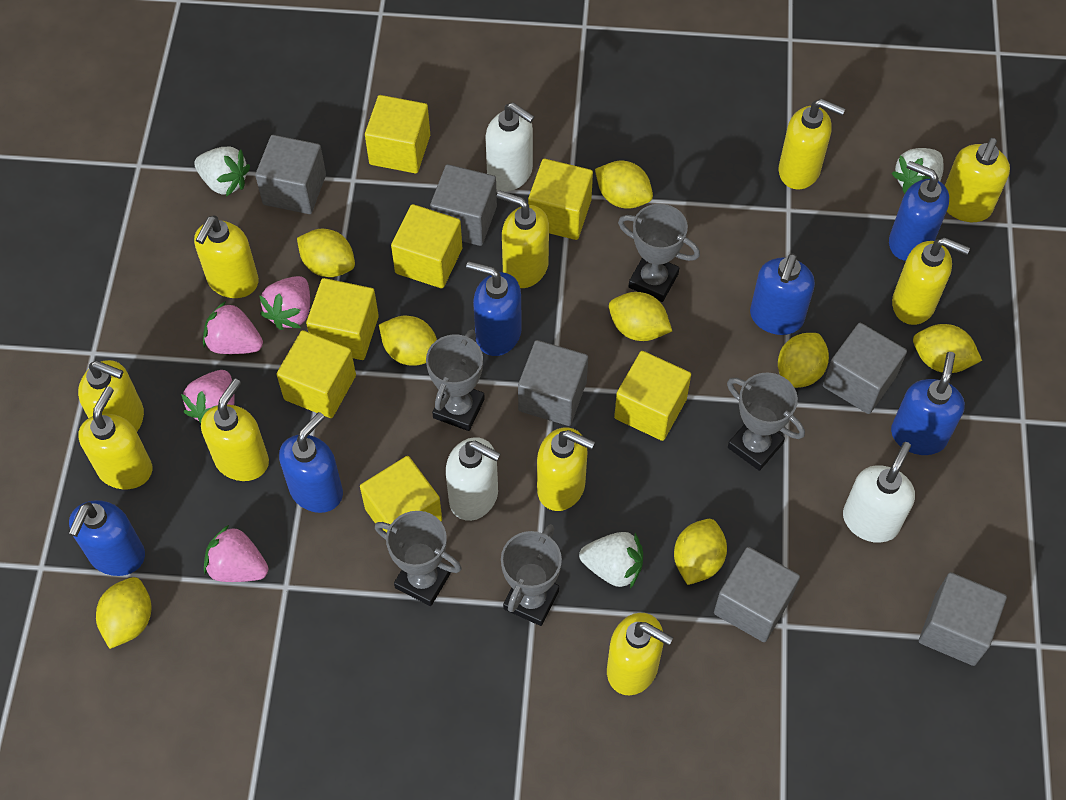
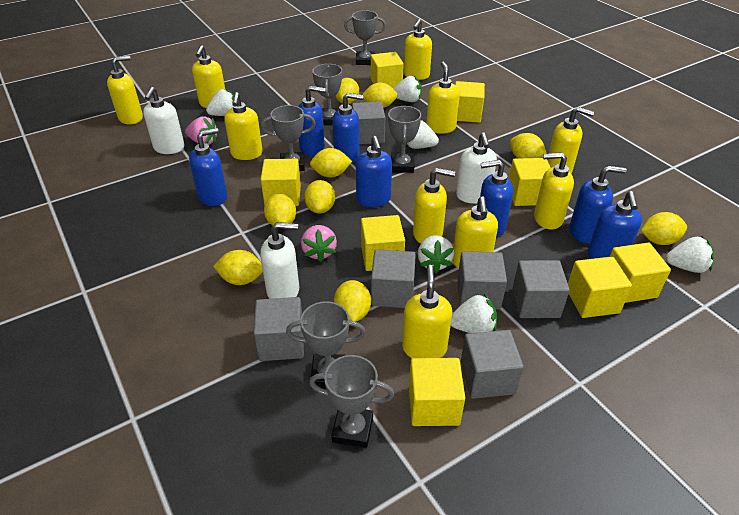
blue soap dispenser: [68,500,145,576] [279,412,343,513] [466,261,522,356] [750,253,815,335] [889,161,949,261] [891,352,965,455] = 6 -> [189,128,227,206] [298,86,326,156] [332,93,363,163] [356,136,392,207] [480,160,513,237] [569,166,627,244] [588,191,642,259] = 7
grey trophy: [375,511,462,606] [426,330,485,431] [501,524,562,626] [618,204,700,302] [727,372,805,471] = 5 -> [261,105,316,171] [286,301,366,388] [309,355,394,448] [312,64,342,125] [344,10,386,65] [388,106,421,173] = 6
pink strawberry: [181,370,235,423] [203,301,263,354] [204,525,268,582] [259,276,310,330] = 4 -> [185,116,219,145] [301,225,337,262] = 2
white strawberry: [194,147,250,197] [579,532,643,589] [891,148,943,194] = 3 -> [206,89,234,116] [394,76,422,102] [406,120,439,149] [418,235,454,273] [451,294,497,333] [666,236,714,273] = 6
yellow cube: [276,330,356,418] [306,278,379,360] [360,456,442,533] [365,95,430,173] [391,204,462,288] [528,159,593,240] [614,351,691,441] = 7 -> [260,159,301,206] [361,215,405,271] [371,52,404,89] [409,358,465,426] [455,81,485,123] [509,158,551,206] [568,257,632,318] [610,243,671,303] = 8
yellow lemon: [96,577,151,649] [297,229,355,277] [379,316,437,366] [595,161,653,209] [609,292,672,341] [674,519,727,585] [778,333,829,388] [913,324,982,373] = 8 -> [213,250,263,285] [264,194,296,226] [304,180,335,214] [310,148,352,177] [334,280,371,322] [335,78,359,104] [362,82,398,108] [510,133,546,158] [641,212,687,245] = 9

